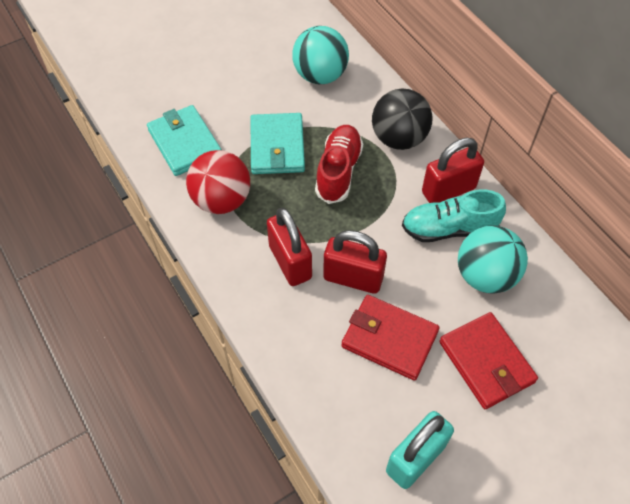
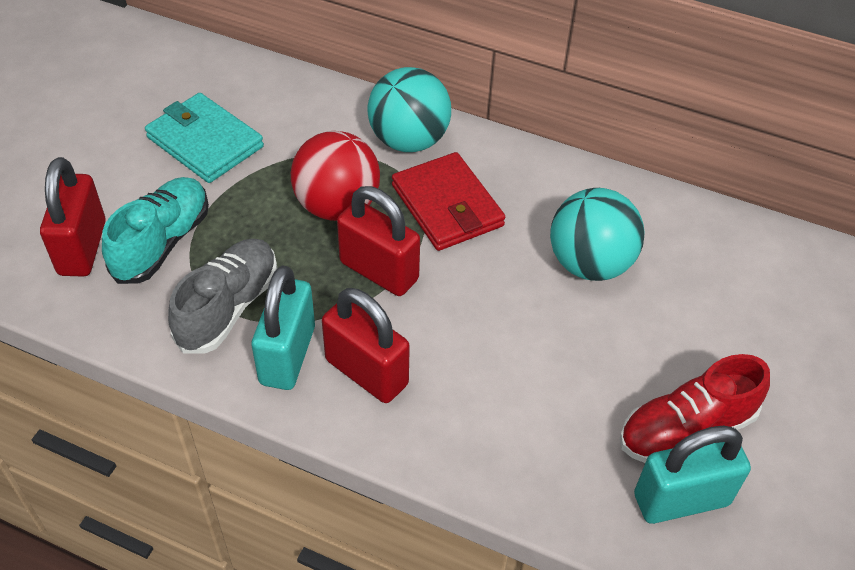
black ball: [372,89,432,150] = 1 -> none = 0
grey shoe: none = 0 -> [168,239,277,353] = 1
red wallet: [341,295,440,381] [439,312,538,409] = 2 -> [392,152,505,251] = 1
turquoise padlock: [386,411,454,489] = 1 -> [251,265,315,390] [634,426,751,524] = 2
turquoise wallet: [147,105,222,176] [250,113,305,174] = 2 -> [145,93,264,183] = 1

